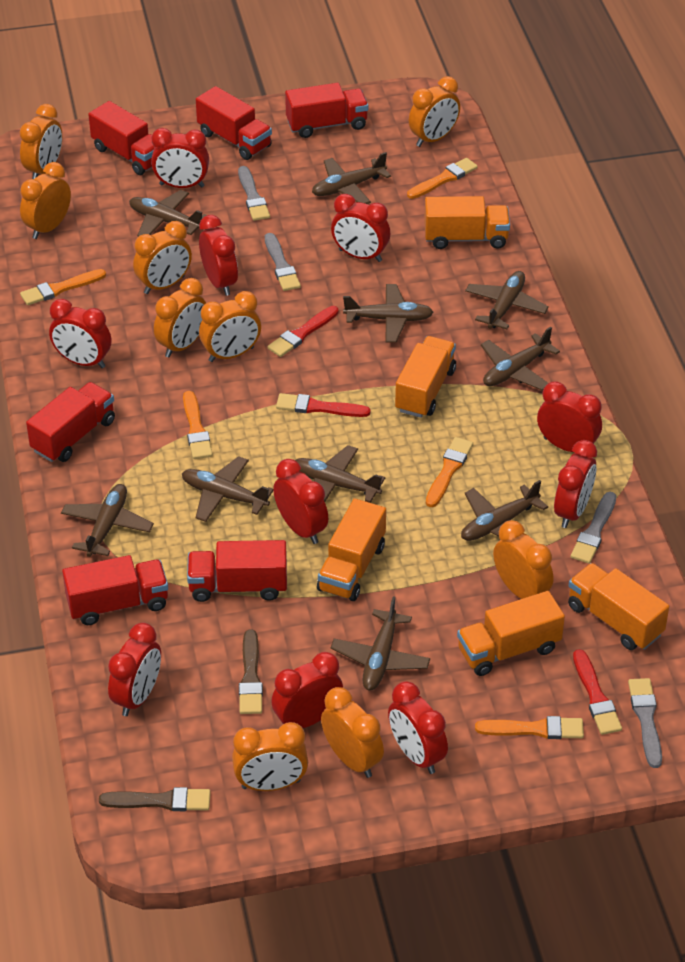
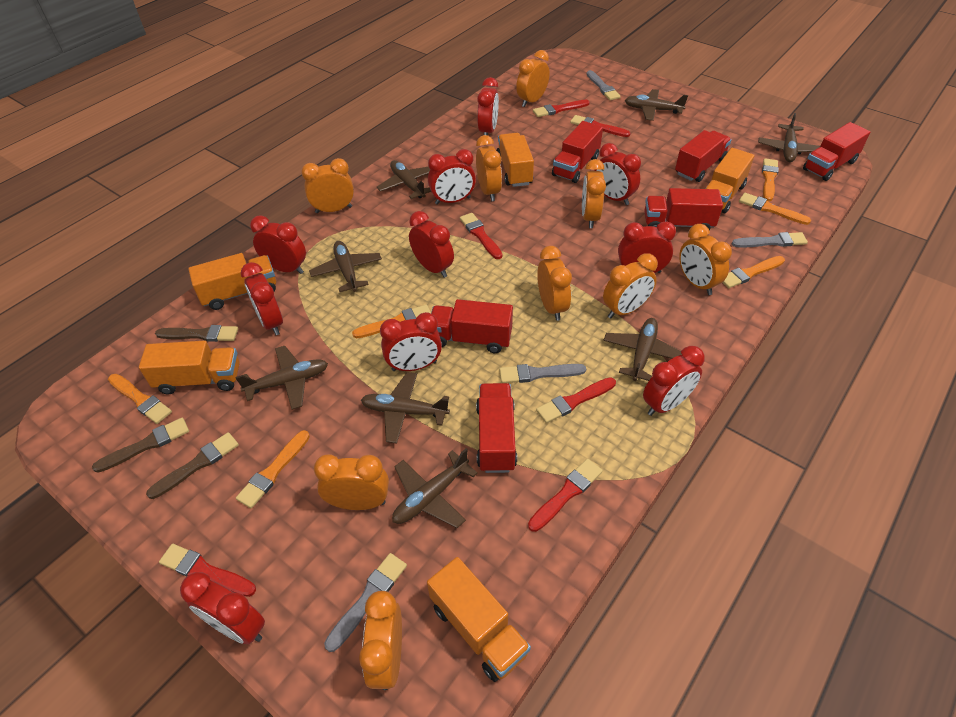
brown brush: [99,787,211,811] [239,629,263,714] = 2 -> [92,418,189,473] [146,432,239,499] [155,325,238,342] = 3
brown plane: [61,484,154,557] [129,190,207,237] [182,456,273,522] [295,445,385,503] [312,152,391,204] [330,596,430,691] [343,284,434,343] [461,480,548,541] [465,271,549,329] [481,327,560,391] = 10 -> [236,346,328,410] [309,241,382,292] [361,372,450,444] [377,160,431,199] [392,448,478,528] [604,318,682,381] [625,89,688,121] [758,113,820,162] = 8
orange brush: [20,269,106,305] [183,391,213,459] [407,158,478,199] [426,437,473,507] [475,716,584,739] = 5 -> [108,374,172,424] [236,430,310,508] [352,305,431,338] [722,256,785,288] [739,193,811,225] [762,158,779,201] = 6
red brush: [268,306,339,357] [276,393,371,417] [573,649,622,735] = 3 -> [159,544,256,597] [460,213,503,259] [528,459,603,532] [533,99,590,117] [536,377,616,423] [570,115,631,137] = 6

